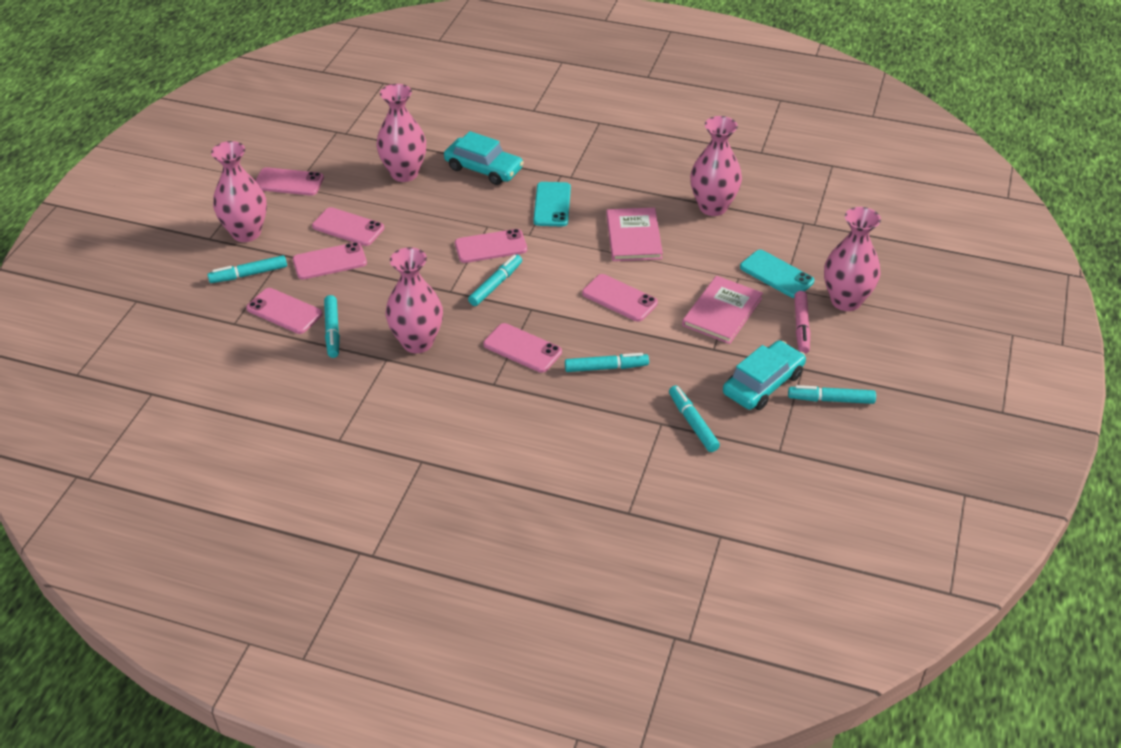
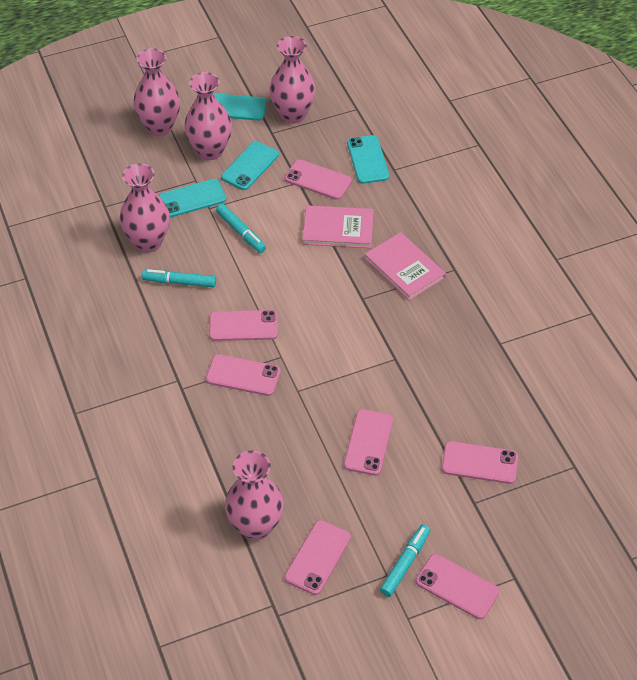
pink marker: [794,291,810,354] = 1 -> none = 0
turquoise car: [444,131,524,185] [723,340,806,410] = 2 -> none = 0
turquoise marker: [207,255,287,283] [324,295,340,358] [468,255,522,306] [565,353,649,372] [669,385,720,452] [788,385,876,404] = 6 -> [142,269,216,287] [216,204,266,253] [380,524,430,597] = 3
turquoise phone: [533,182,571,226] [740,250,814,298] = 2 -> [159,179,226,217] [213,93,267,121] [221,141,279,190] [347,135,389,184] = 4

